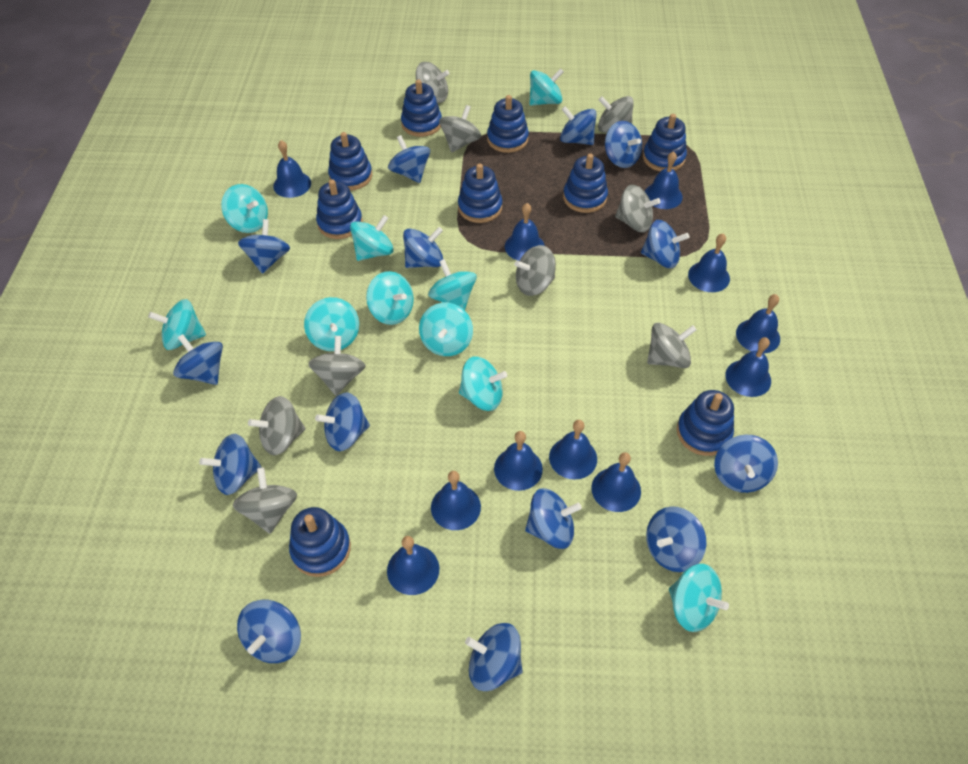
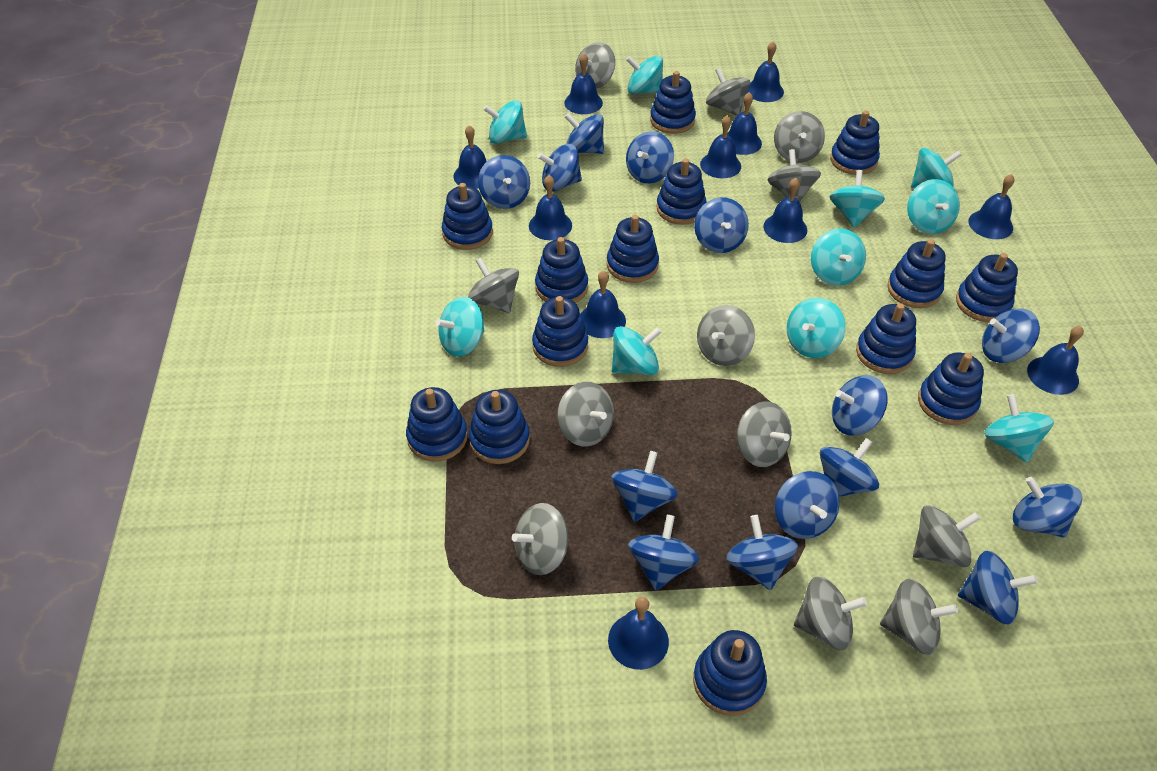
blue stacking toy: [289,507,351,577] [316,179,363,239] [328,132,372,191] [401,79,442,137] [458,163,502,223] [487,95,529,153] [563,154,608,213] [643,114,687,171] [677,390,734,456] = 9 -> [406,387,468,461] [442,183,493,250] [469,390,530,464] [532,296,588,367] [535,237,588,303] [607,215,659,283] [650,71,696,134] [656,158,707,225] [693,630,767,716] [830,111,880,175] [856,303,916,374] [887,239,946,308] [918,353,984,425] [956,253,1018,322] = 14
grey spinning top: [233,468,297,534] [248,396,305,455] [308,336,366,396] [416,62,449,103] [439,105,481,153] [515,245,556,296] [598,96,634,133] [615,185,661,232] [647,323,696,368] = 9 -> [468,258,519,313] [512,503,568,575] [557,382,614,446] [575,42,615,89] [697,305,755,366] [706,68,750,116] [737,401,792,467] [767,149,821,202] [774,111,825,163] [794,576,867,650] [880,579,958,655] [913,505,980,567] = 12

